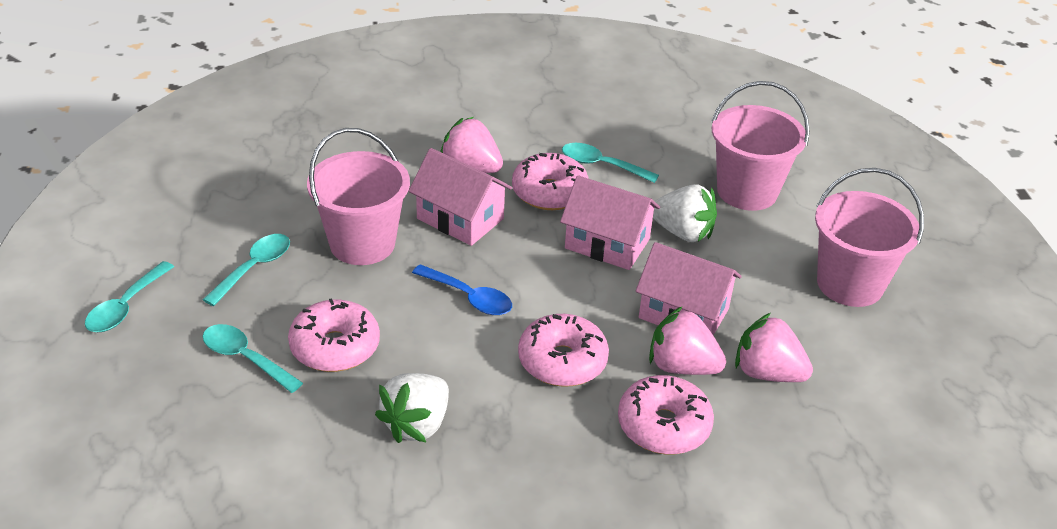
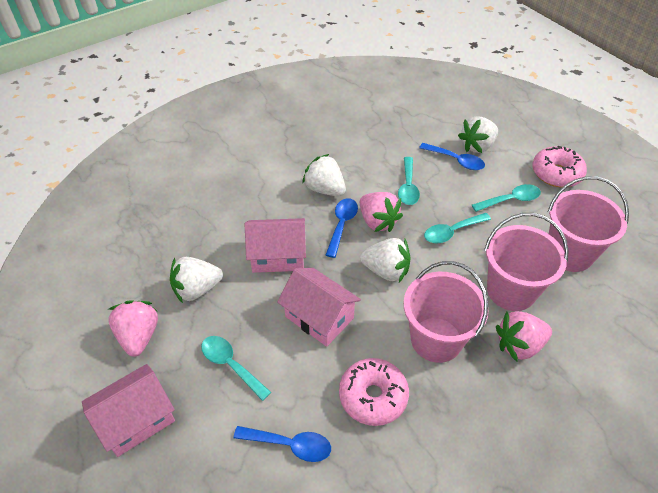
blue spoon: [412,264,512,315] = 1 -> [234,426,331,462] [326,198,358,258] [419,143,485,170] = 3
pink donut: [288,298,380,372] [512,153,589,210] [518,314,609,387] [618,375,714,455] = 4 -> [339,358,409,426] [532,146,587,187] = 2
white strawberry: [375,373,449,443] [653,184,717,242] = 2 -> [170,257,223,303] [302,154,346,196] [360,238,411,282] [458,116,498,153] = 4

